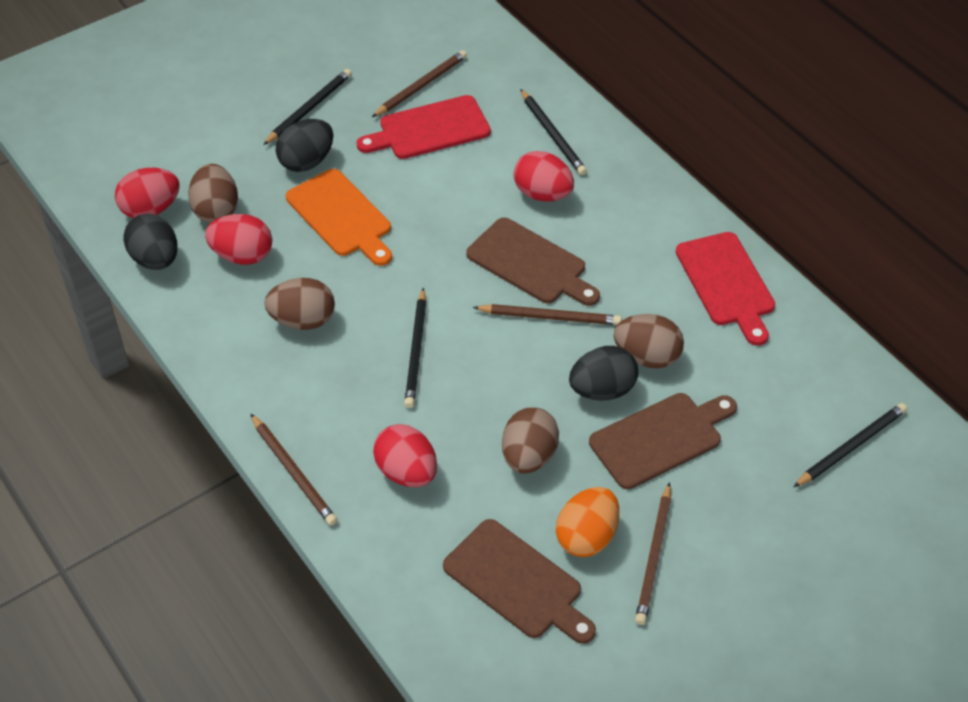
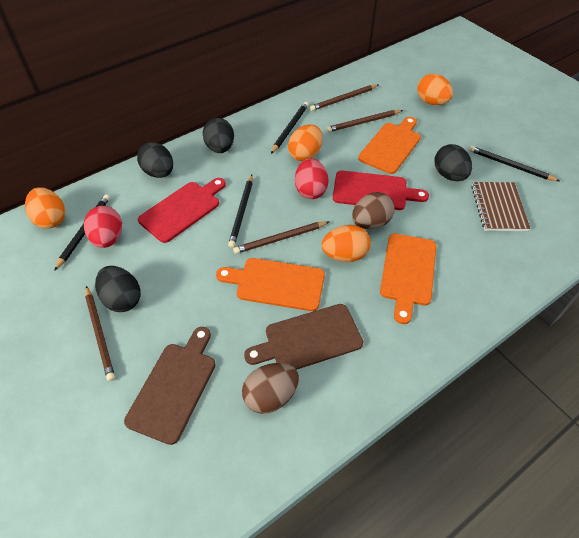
black egg: [123,214,178,270] [276,119,333,172] [569,346,638,401] = 3 -> [95,266,141,312] [137,142,173,178] [203,118,234,153] [434,144,472,181] = 4
brown cutting board: [443,519,596,644] [466,218,600,306] [589,393,737,489] = 3 -> [124,327,216,445] [244,304,363,370] = 2
brown egg: [188,164,238,223] [264,278,335,330] [502,407,559,474] [614,314,684,368] = 4 -> [242,363,299,414] [352,192,395,229] = 2
brown notebook: none = 0 -> [471,182,531,231] = 1
orange cutting board: [286,169,392,266] = 1 -> [216,258,325,311] [358,117,421,174] [380,234,436,324] = 3
orange egg: [556,487,619,557] = 1 -> [25,187,65,229] [288,124,322,161] [321,225,371,262] [417,73,453,105] = 4
red egg: [115,168,180,218] [205,214,272,265] [373,424,437,487] [513,151,574,201] = 4 -> [84,206,122,248] [295,158,329,199] = 2

